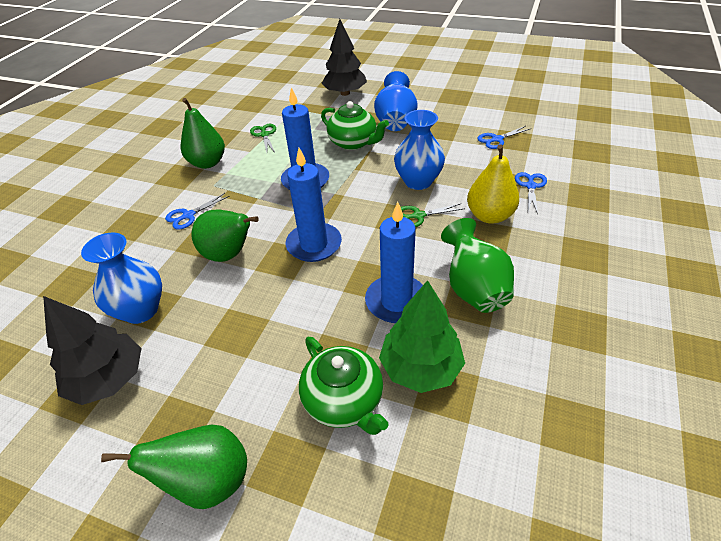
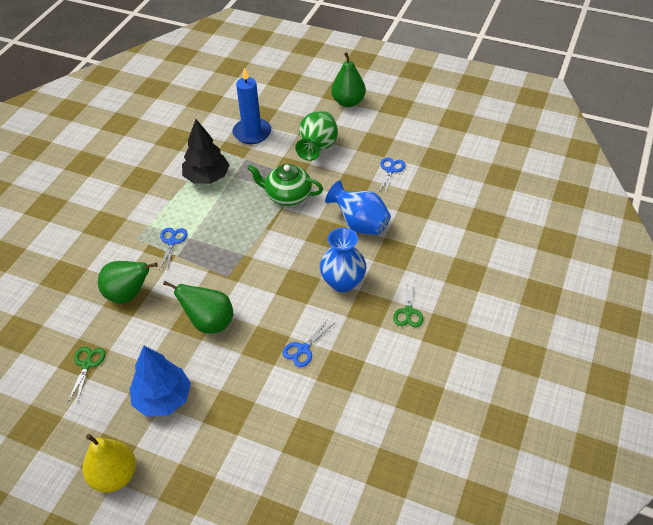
black tree: [43,296,142,405] [321,19,367,96] = 2 -> [182,119,229,184] = 1
blue candle: [281,87,329,190] [286,148,342,262] [365,202,423,323] = 3 -> [233,68,271,144] = 1
blue tree: none = 0 -> [130,346,191,417] = 1
blue vase: [81,232,162,324] [374,71,418,131] [394,110,445,190] = 3 -> [320,228,366,292] [325,180,391,235] = 2
green teapot: [299,337,388,435] [321,101,389,150] = 2 -> [247,164,323,206] = 1
green tree: [379,280,465,393] = 1 -> none = 0

